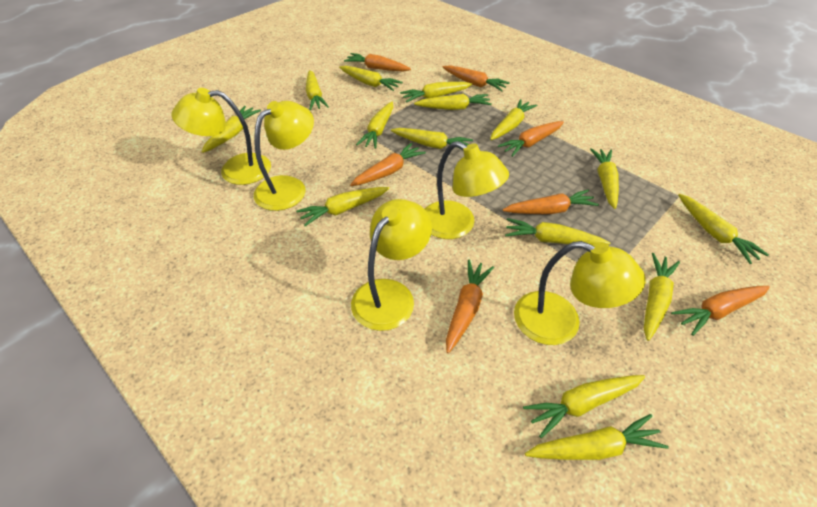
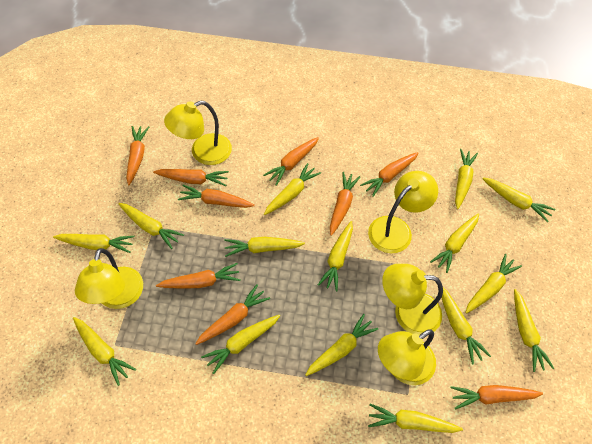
orange carrot: [344,53,411,72] [350,143,426,186] [442,65,510,91] [446,260,494,353] [498,121,564,157] [503,189,599,214] [671,286,770,336] = 7 -> [126,126,149,185] [153,169,229,186] [156,263,241,289] [178,185,255,208] [195,284,270,345] [263,137,319,186] [330,172,360,236] [360,152,419,197] [451,385,543,410] = 9

